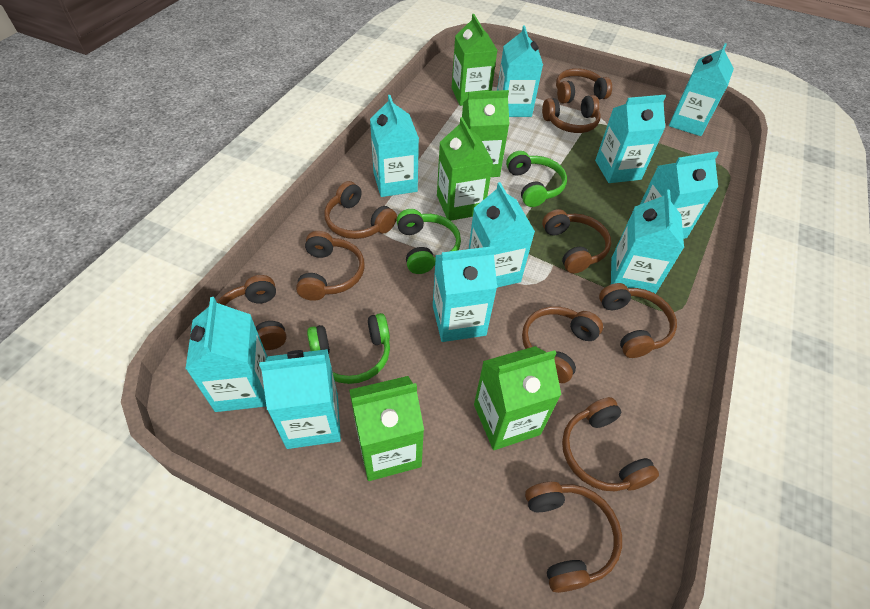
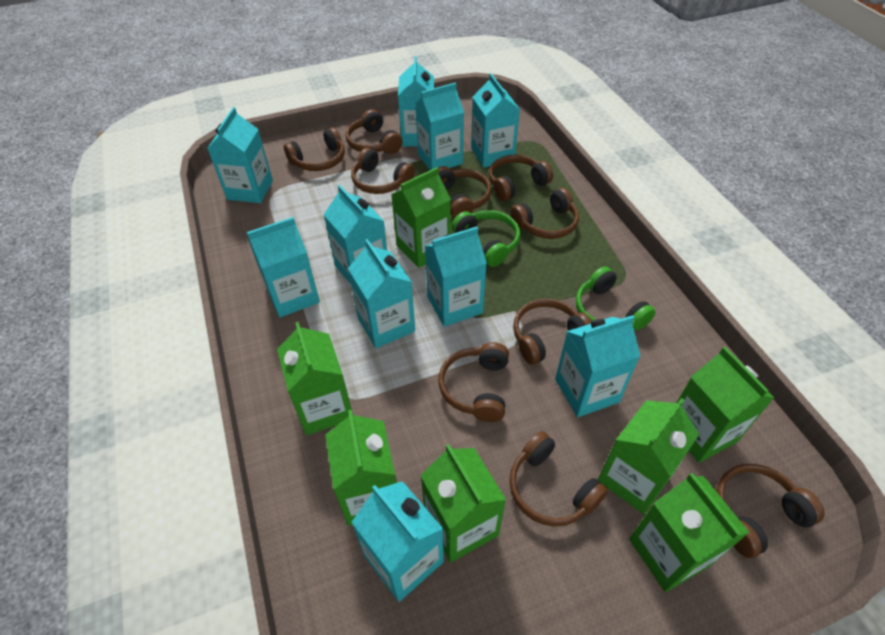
green carton: [349,376,424,481] [437,117,493,221] [452,14,497,106] [462,90,510,177] [474,346,561,450] = 5 -> [277,322,352,435] [325,410,397,526] [391,167,451,268] [420,444,506,563] [598,398,700,514] [629,473,750,592] [676,347,774,463] = 7
green headphones: [307,313,390,384] [396,209,461,274] [506,151,567,207] = 3 -> [452,210,520,267] [576,267,656,330] = 2

